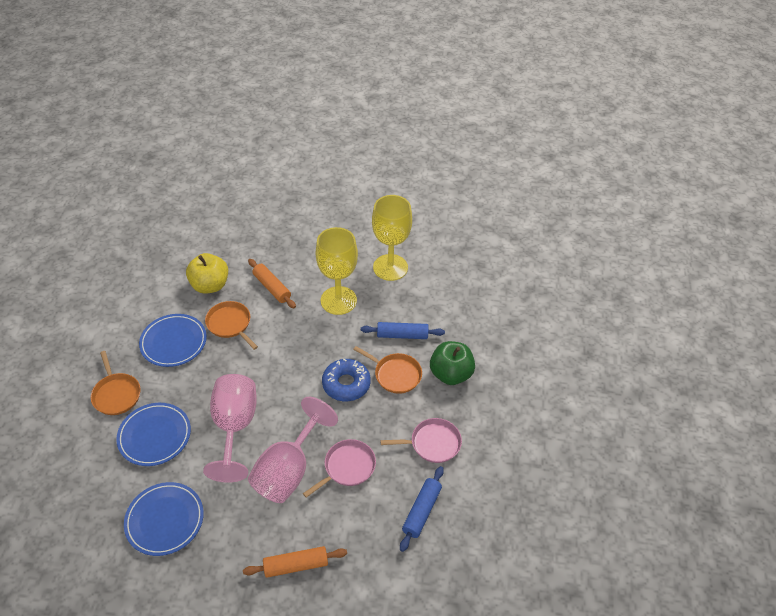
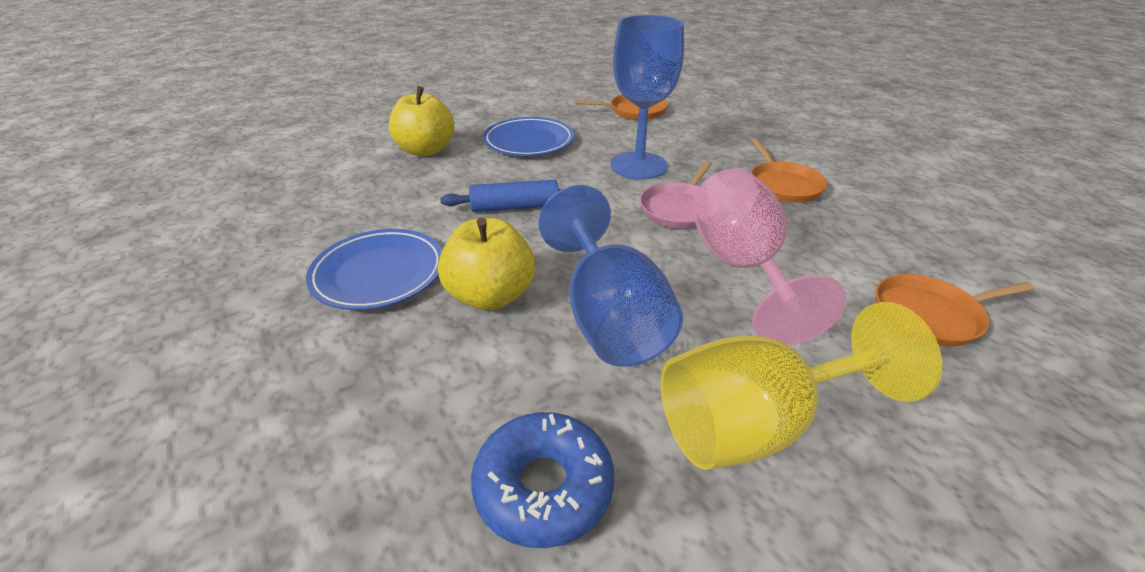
blue goblet: none = 0 -> [538,185,683,367] [611,15,684,180] = 2
blue plate: [116,403,191,466] [124,482,204,556] [139,314,207,367] = 3 -> [306,229,442,310] [483,117,574,156] = 2
blue rolling pin: [361,322,445,339] [400,466,444,552] = 2 -> [441,180,561,212] = 1
green apple: [430,341,475,385] = 1 -> none = 0
orange rolling pin: [243,546,347,578] [248,259,296,308] = 2 -> none = 0
pink goblet: [203,374,257,483] [248,397,338,503] = 2 -> [692,168,846,346] = 1
pink pan: [303,439,376,498] [380,418,462,463] = 2 -> [640,161,712,229] = 1
yellow apple: [186,253,228,294] = 1 -> [389,86,455,156] [438,217,535,311] = 2
yellow goblet: [316,227,358,315] [372,195,412,281] = 2 -> [661,302,942,470] = 1

